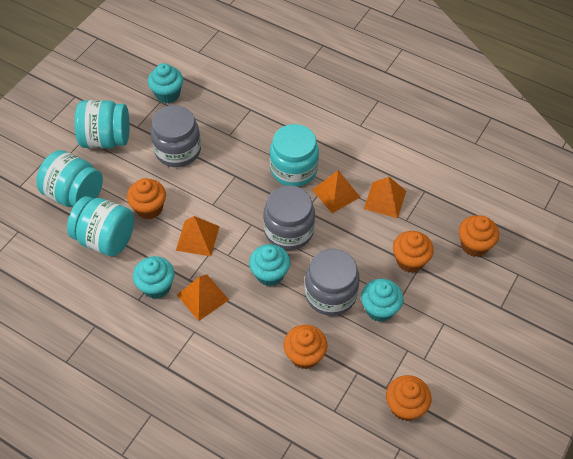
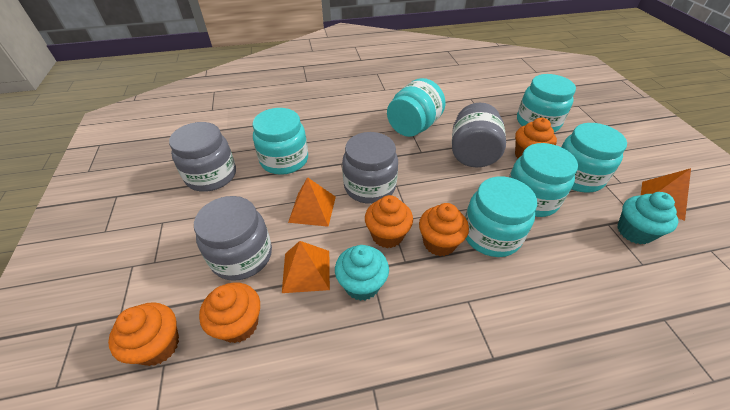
grey jar: [151,105,201,167] [263,185,315,250] [305,249,360,316] = 3 -> [169,122,236,192] [194,196,272,281] [342,132,398,204] [452,103,506,167] = 4
orange pyramid: [176,216,220,256] [177,275,229,321] [312,170,360,213] [364,177,406,218] = 4 -> [282,241,330,293] [288,177,336,227] [641,168,691,221] = 3
turquoise cupcake: [133,256,175,299] [148,63,183,103] [249,244,290,286] [361,279,403,322] = 4 -> [335,245,389,301] [617,192,678,245] = 2
turquoise jar: [36,150,103,207] [67,196,134,256] [75,100,130,148] [270,124,319,187] = 4 -> [253,108,308,175] [387,78,446,137] [465,177,537,257] [509,143,578,217] [517,74,576,132] [561,123,627,192] = 6

